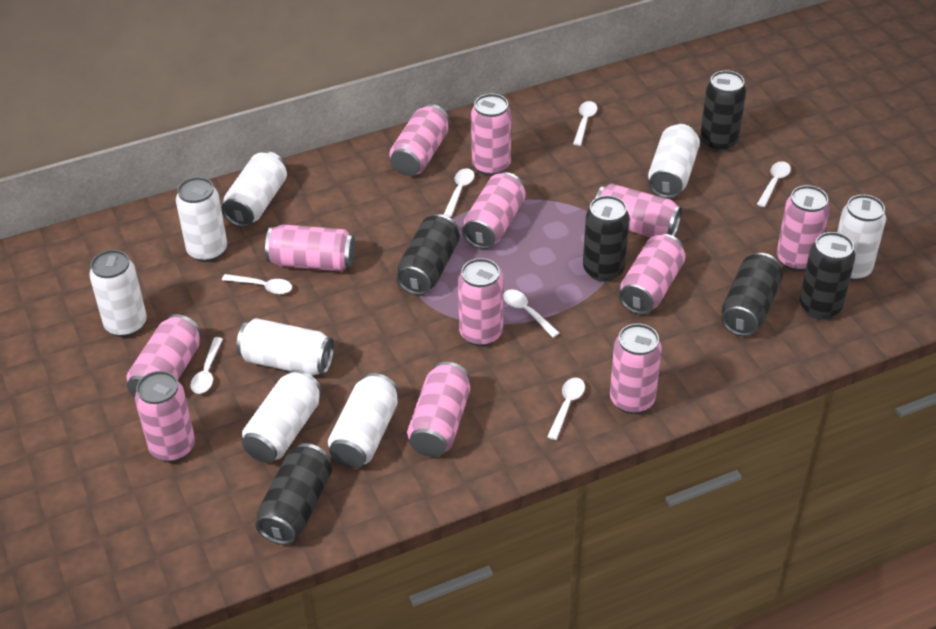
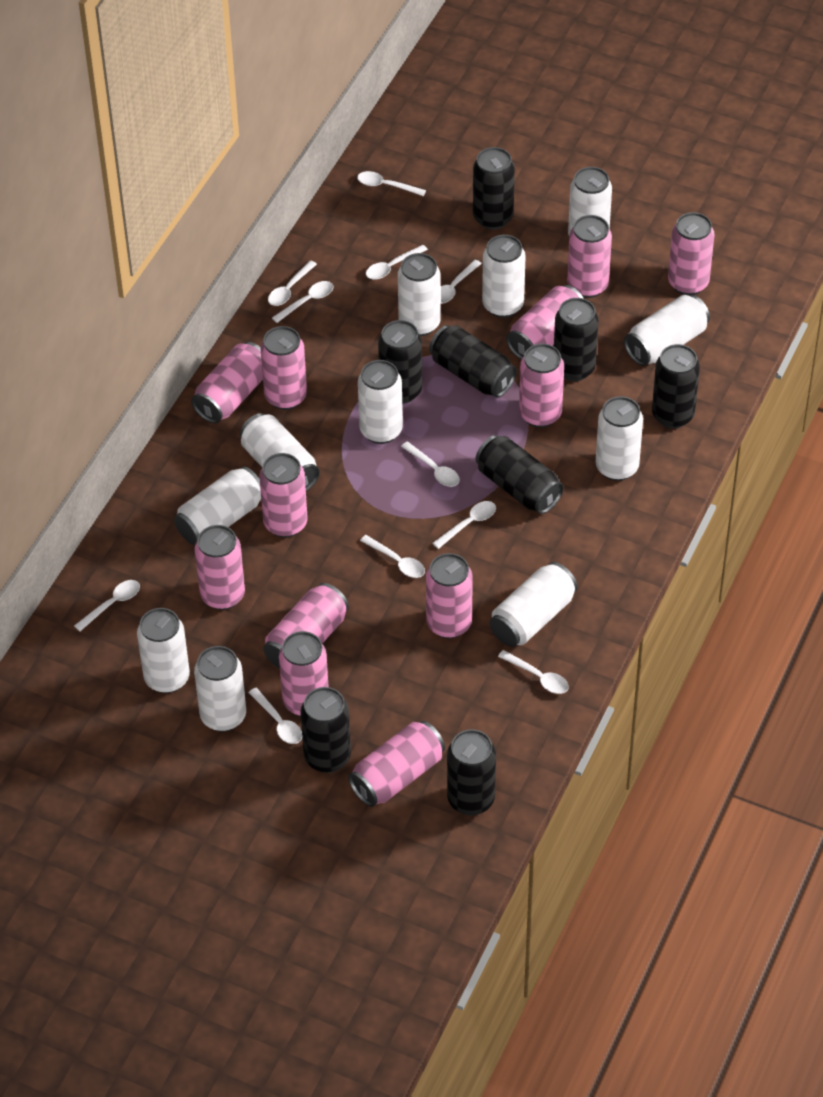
black can: [255,443,332,545] [396,214,460,295] [583,195,629,282] [700,70,746,152] [721,253,783,336] [800,232,855,320] = 6 -> [300,687,351,773] [378,320,422,404] [429,325,517,397] [447,729,496,816] [473,147,515,230] [476,435,564,514] [554,298,599,381] [652,344,700,428] = 8
white can: [89,250,147,337] [176,177,227,262] [222,151,287,227] [236,318,334,376] [242,370,322,463] [328,373,399,468] [648,124,700,198] [837,194,886,281] = 8 -> [137,608,190,693] [174,466,261,545] [194,646,246,732] [240,413,320,492] [358,360,403,444] [398,253,441,336] [482,235,526,318] [490,562,578,647] [568,167,612,235] [596,396,643,481] [624,295,710,366] = 11
white spoon: [191,337,223,394] [222,274,292,294] [443,168,474,217] [503,289,559,338] [547,378,585,440] [573,101,597,146] [757,161,791,207] = 7 -> [74,580,140,631] [248,688,302,744] [268,260,317,306] [272,281,333,323] [357,171,426,196] [360,535,425,578] [366,245,428,280] [401,442,460,487] [432,501,496,549] [441,260,482,304] [498,650,569,694] = 11

